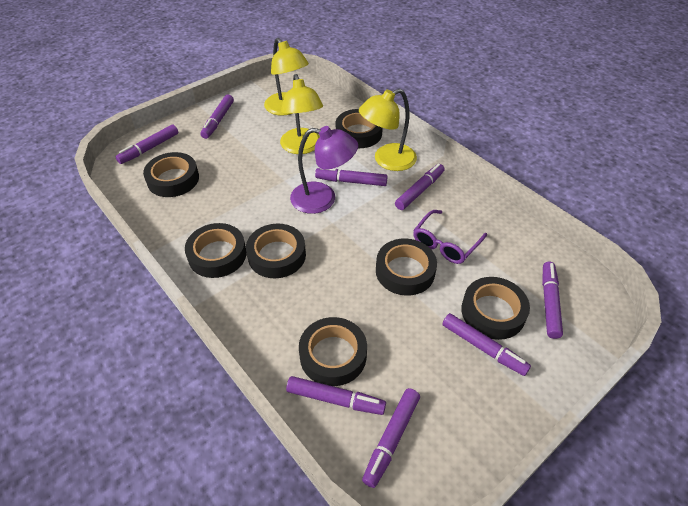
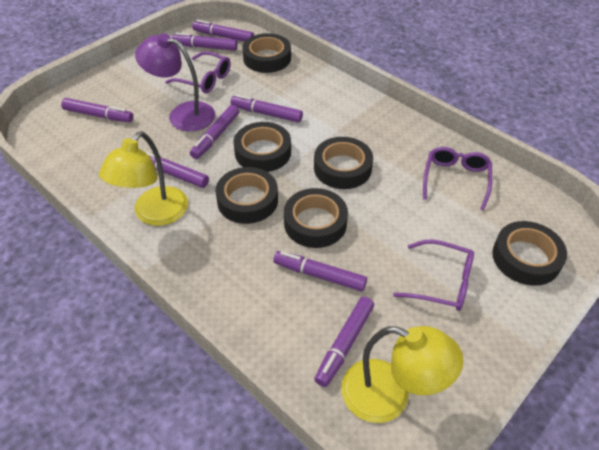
black tape: [143,152,199,197] [185,223,246,278] [246,224,306,278] [299,317,367,386] [336,109,383,148] [376,239,437,296] [461,277,530,340] = 7 -> [215,167,278,224] [233,122,291,172] [242,33,291,73] [284,188,348,248] [314,137,373,189] [492,221,567,286] = 6
purple glasses: [413,210,487,264] = 1 -> [165,51,231,93] [393,239,474,311] [423,147,492,210] = 3
yellow lamp: [264,38,309,116] [280,74,323,154] [359,89,417,171] = 3 -> [99,131,188,226] [341,326,463,423] = 2

